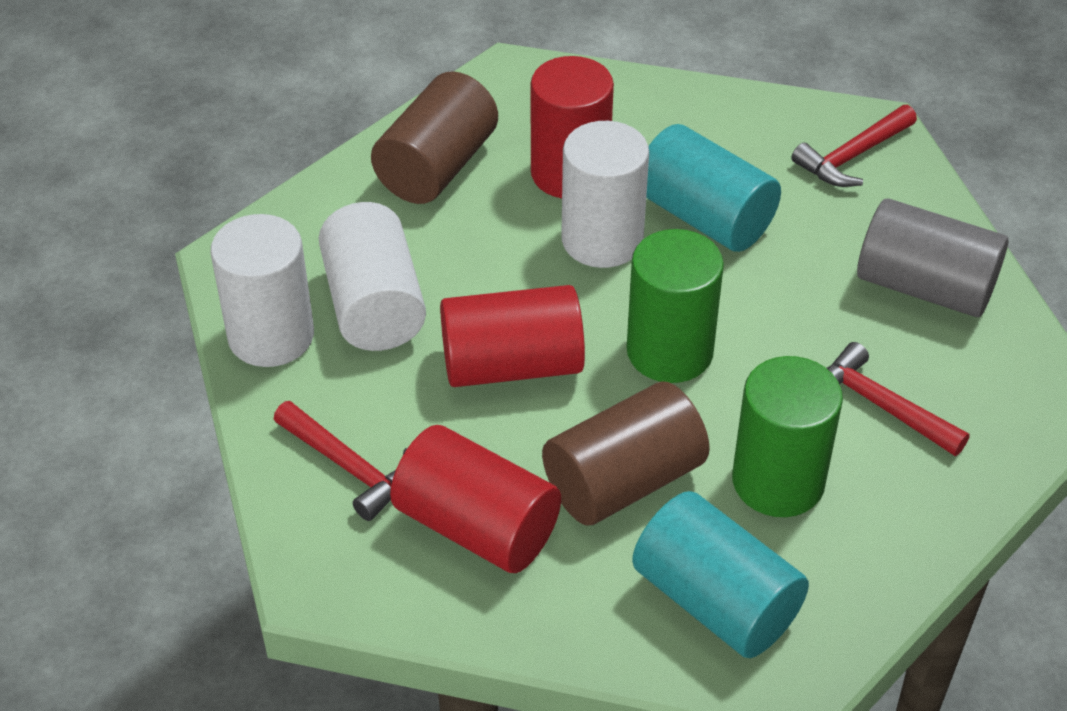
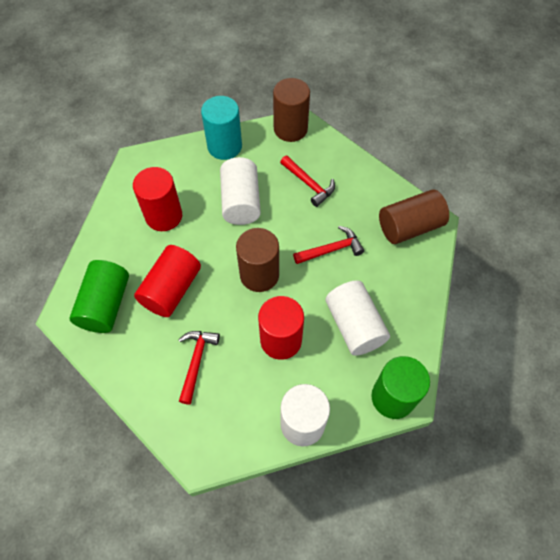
brown cylinder: [371,71,498,204] [542,381,710,526] = 2 -> [236,228,279,292] [273,78,310,142] [379,190,449,244] = 3
grey cylinder: [857,198,1008,317] = 1 -> none = 0
turquoise cylinder: [632,491,809,658] [646,124,781,252] = 2 -> [201,96,242,160] = 1

